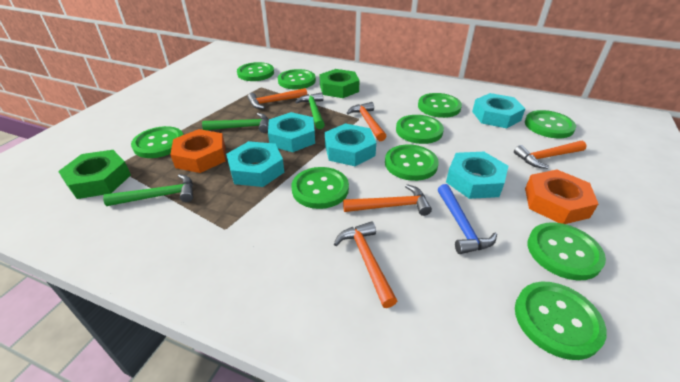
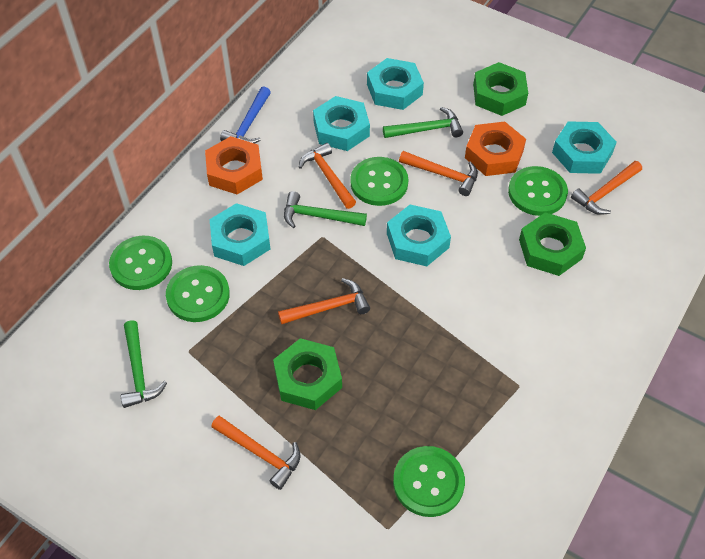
green button: [131,126,183,158] [237,62,274,81] [278,69,316,89] [292,167,349,209] [385,145,439,181] [396,115,444,144] [418,93,462,118] [515,282,607,360] [525,110,576,138] [527,222,606,281] = 10 -> [109,236,172,290] [166,265,230,322] [350,157,408,206] [393,446,465,517] [508,166,568,216] = 5
green nut: [58,150,131,199] [319,69,360,98] = 2 -> [273,338,342,410] [473,62,528,116] [519,212,586,276] = 3

